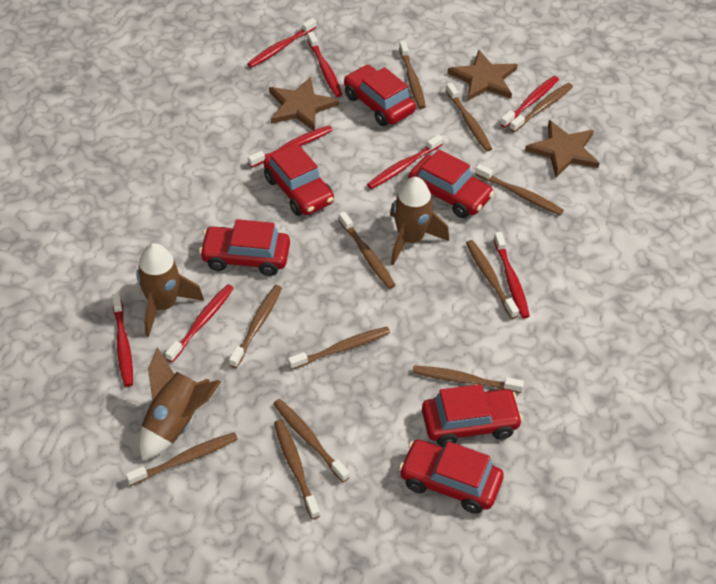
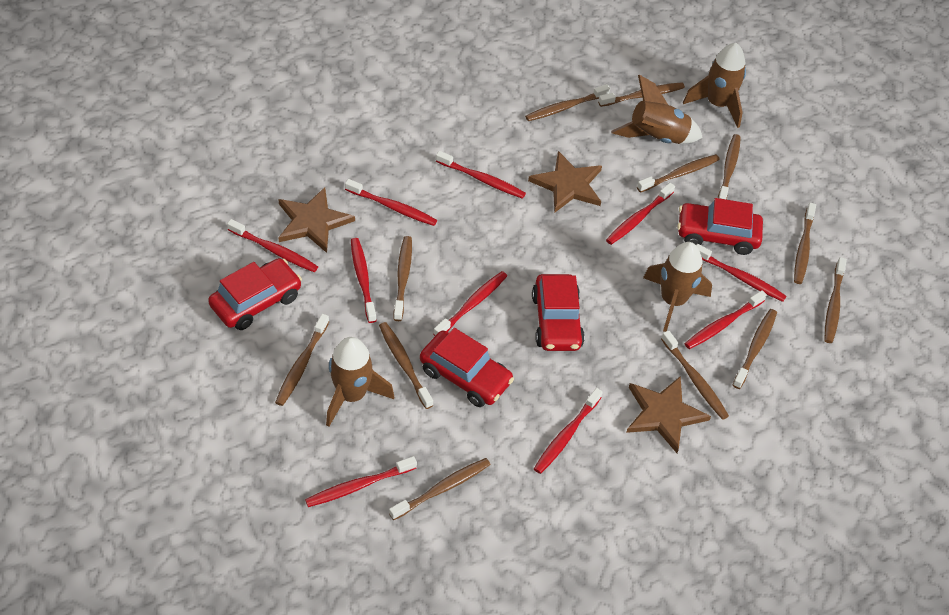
brown rocket: [136,243,204,337] [139,347,221,461] [390,177,449,266] = 3 -> [326,337,394,427] [611,75,703,144] [643,242,712,332] [683,43,746,128] = 4
red car: [199,219,290,276] [264,144,334,216] [344,65,416,126] [399,440,504,514] [409,149,494,218] [422,384,523,447] = 6 -> [208,258,302,330] [420,328,514,407] [532,274,585,351] [677,198,763,255] = 4
red toothbrush: [112,293,133,387] [165,284,234,362] [247,18,316,68] [248,125,333,168] [307,32,342,97] [367,135,443,189] [493,232,530,319] [500,76,559,128] = 8 -> [227,219,318,272] [305,456,417,507] [345,179,437,226] [351,238,376,323] [433,271,507,336] [436,151,526,199] [534,388,603,474] [606,183,675,245] [685,290,767,349] [696,244,786,302] = 10

